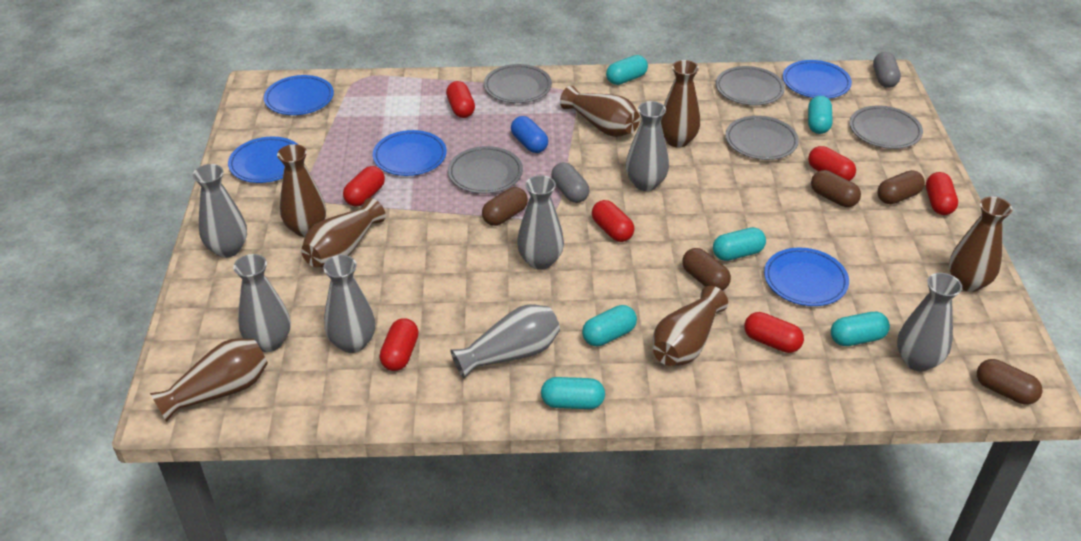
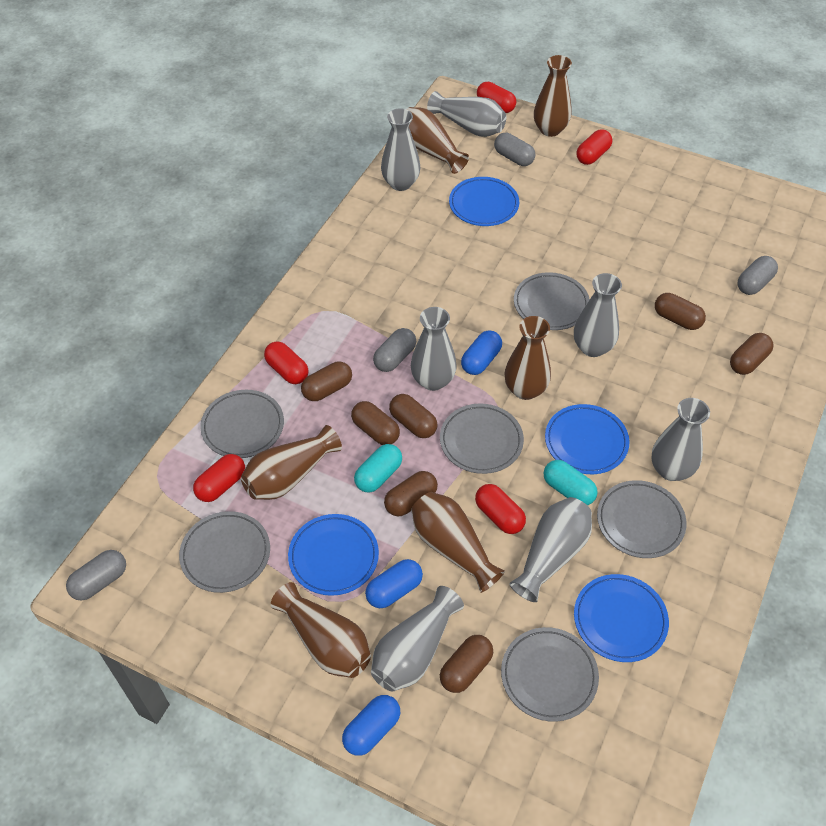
blue capsule: [511,116,548,153] = 1 -> [342,695,400,756] [365,559,423,608] [461,330,502,375] = 3
blue plate: [228,137,298,183] [264,75,334,115] [373,130,447,176] [764,248,849,306] [783,60,852,99] = 5 -> [288,514,379,596] [449,177,519,226] [545,404,630,474] [574,574,669,662] = 4
brown capsule: [482,187,528,226] [682,248,731,291] [811,170,861,207] [877,170,925,204] [977,359,1042,405] = 5 -> [301,362,352,401] [351,401,400,445] [384,471,438,516] [389,394,437,438] [440,635,493,693] [655,293,706,330] [730,333,773,375] = 7
brown vase: [150,338,268,422] [277,144,326,237] [301,198,386,267] [560,86,640,137] [653,286,728,366] [660,60,700,148] [949,197,1013,292] = 7 -> [241,425,342,500] [271,582,371,678] [406,107,469,174] [411,492,505,593] [504,316,551,400] [534,55,572,137] = 6
grey capsule: [551,162,589,203] [873,52,901,88] = 2 -> [66,550,126,601] [373,328,416,372] [494,133,535,166] [737,256,778,295] = 4
grey plate: [448,146,523,194] [484,64,552,103] [716,66,785,105] [725,116,799,160] [849,106,923,149] = 5 -> [179,511,270,593] [200,390,284,458] [440,404,524,474] [501,627,599,722] [514,272,590,330] [597,480,687,558] = 6
red capsule: [343,166,385,207] [380,318,419,371] [446,81,475,118] [592,200,634,242] [744,312,804,353] [808,146,856,181] [926,172,958,215] = 7 -> [193,454,245,502] [264,341,308,384] [475,484,526,534] [477,82,516,113] [576,130,612,165] = 5
turquoise capsule: [541,377,605,409] [582,305,637,346] [606,55,648,85] [713,227,766,261] [808,96,833,134] [831,312,890,346] = 6 -> [354,444,402,492] [544,460,598,505] = 2

